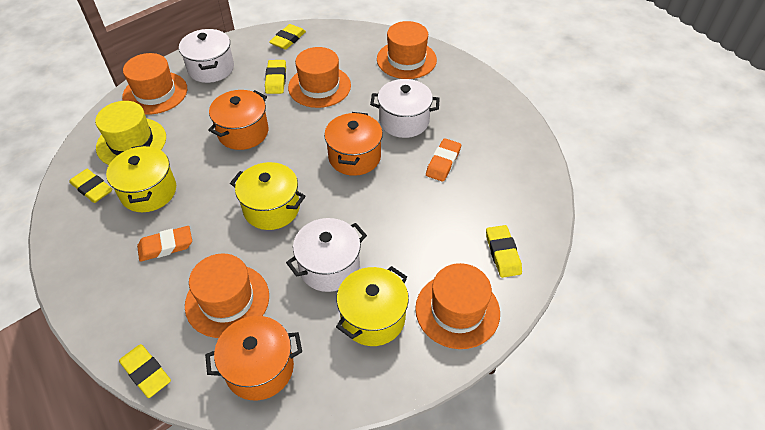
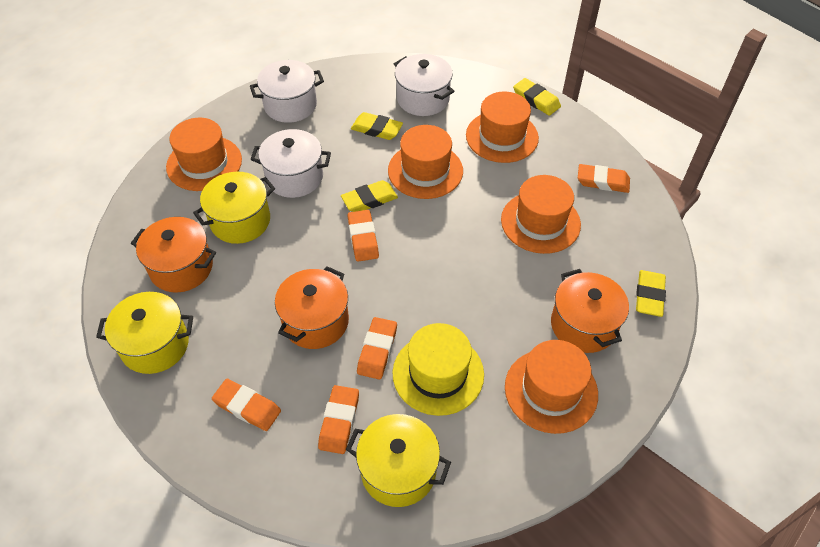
orange eraser: [137,226,192,262] [426,138,461,182] = 2 -> [212,379,281,431] [318,385,359,454] [348,210,379,262] [357,317,397,379] [578,164,630,193] = 5
yellow eraser: [69,169,112,203] [119,344,171,398] [265,60,286,94] [269,24,306,50] [486,225,522,278] = 5 -> [341,180,398,212] [351,112,403,140] [513,78,561,116] [636,270,666,317] = 4

